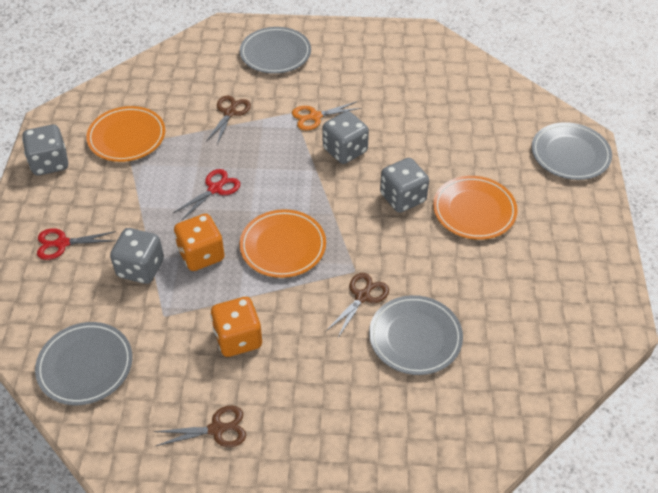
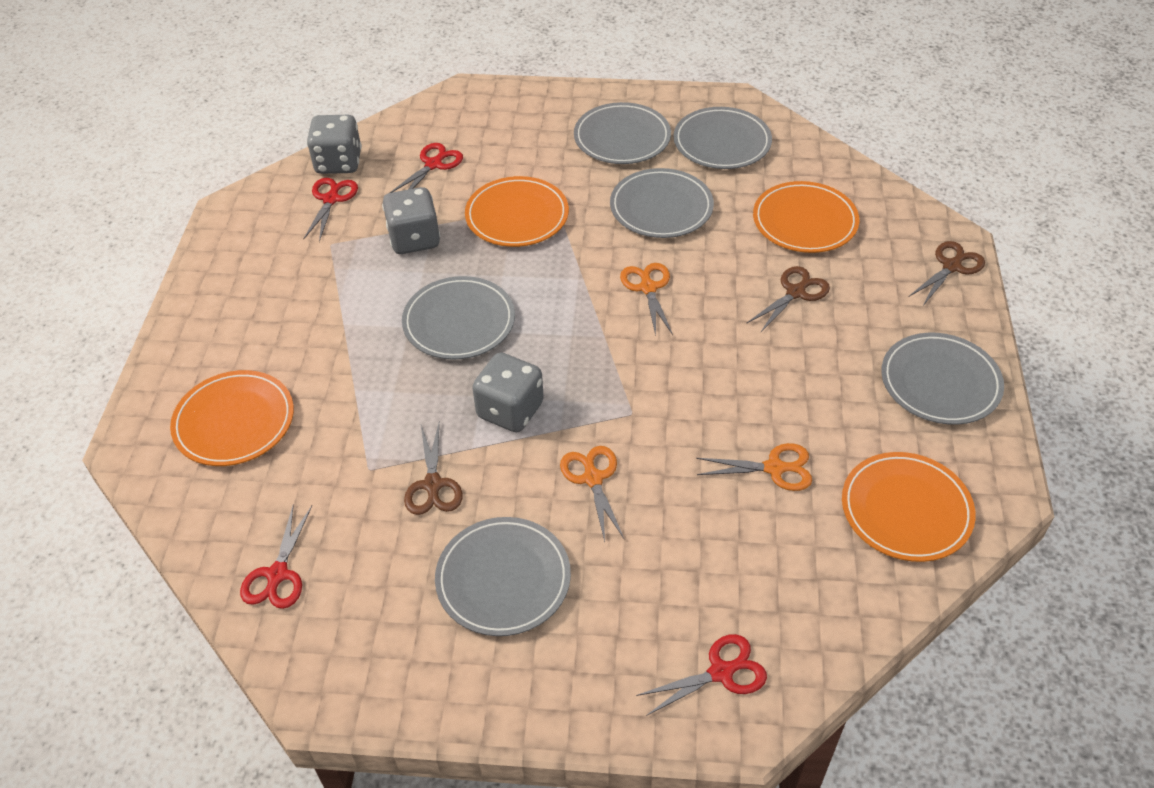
grey dice: [22,125,68,176] [110,228,164,284] [323,111,369,164] [380,158,429,213] = 4 -> [307,115,362,174] [382,187,440,254] [472,352,544,432] = 3
grey plate: [35,322,133,405] [240,27,311,74] [369,295,463,375] [531,122,612,180] = 4 -> [402,276,515,360] [435,517,571,636] [574,102,671,164] [610,168,714,238] [673,107,772,169] [881,333,1004,425] = 6
orange dice: [174,214,225,271] [210,297,263,357] = 2 -> none = 0
orange plate: [86,106,165,162] [240,209,326,278] [433,176,518,240] = 3 -> [170,370,294,466] [465,176,569,247] [753,181,860,253] [842,452,976,562] = 4
orange scissors: [292,101,362,130] = 1 -> [560,446,625,542] [620,263,673,336] [696,443,812,491] = 3
red scissors: [37,228,116,260] [173,169,240,220] = 2 -> [240,504,312,609] [304,178,358,242] [390,143,463,193] [636,634,767,716] = 4

